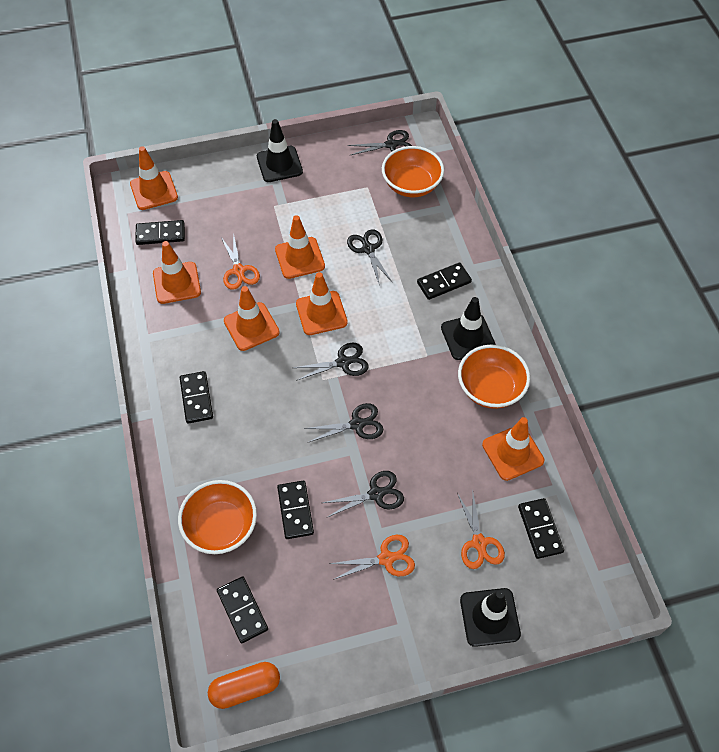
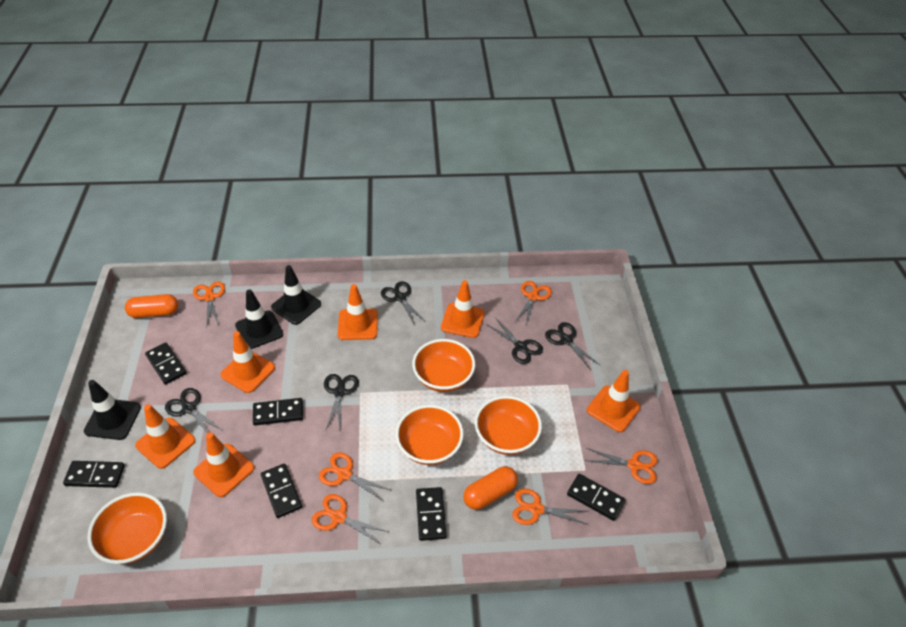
orange bowl: [178,480,257,554] [382,146,444,197] [458,345,530,409] = 3 -> [88,492,167,564] [396,405,464,465] [412,339,475,392] [475,396,542,455] = 4
orange capsule: [208,662,280,709] = 1 -> [125,294,178,318] [463,466,518,510] = 2
orange scissors: [221,232,260,290] [329,535,415,580] [457,489,505,569] = 3 -> [193,282,225,329] [312,494,389,545] [319,452,391,501] [512,488,587,525] [515,281,552,326] [585,448,658,484] = 6

